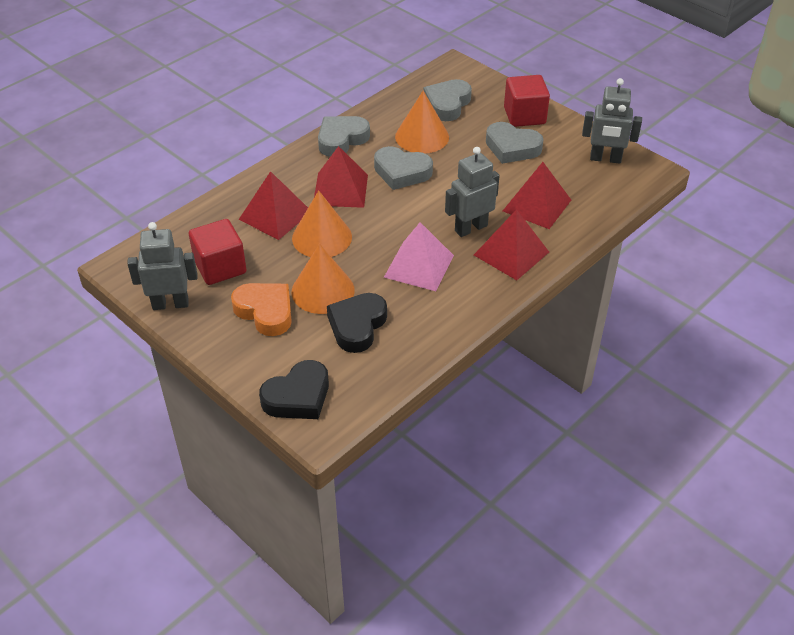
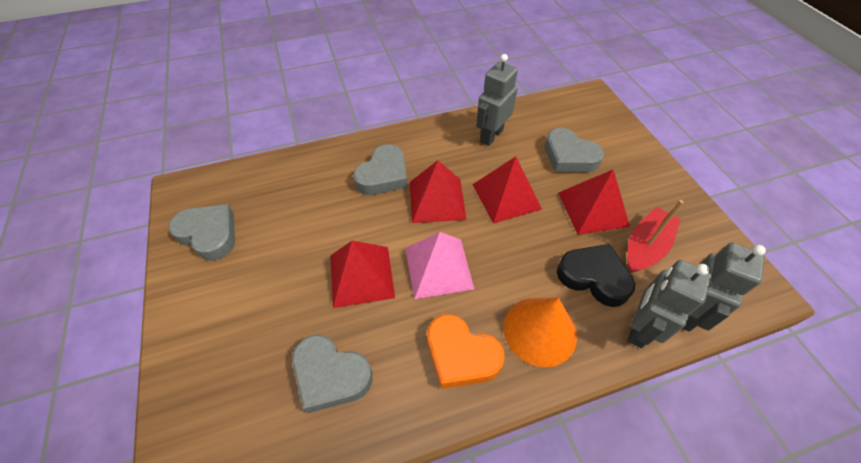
black heart: [259,360,329,419] [327,293,387,353] = 2 -> [557,244,635,307] = 1
orange cone: [291,244,355,314] [292,190,352,257] [395,91,449,153] = 3 -> [503,298,577,367] = 1
red boat: none = 0 -> [627,200,684,273] = 1
red cube: [189,219,246,285] [504,75,550,127] = 2 -> none = 0

